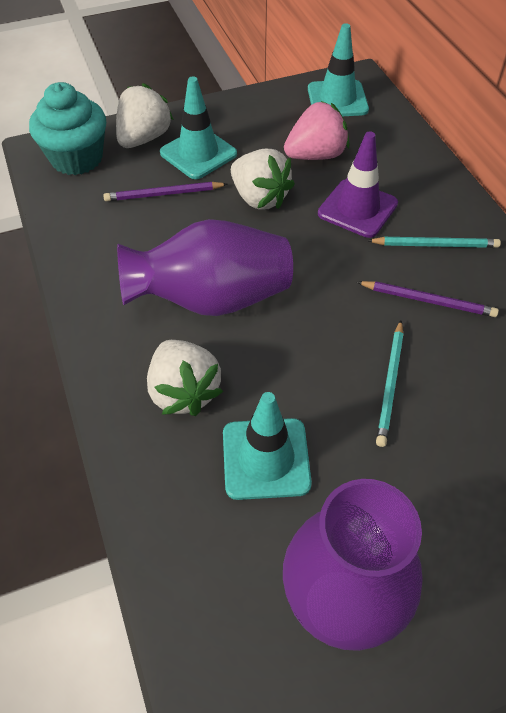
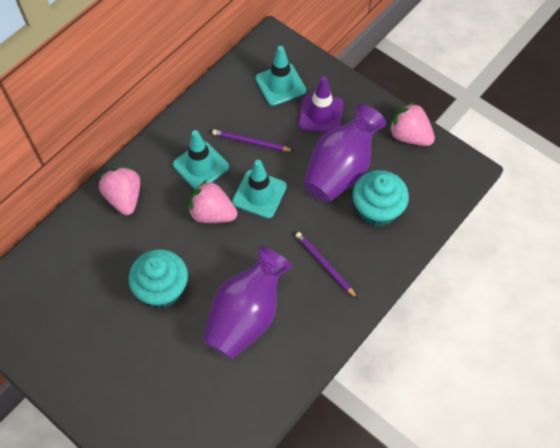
pink strawberry: [284,101,349,160] = 1 -> [99,167,140,215] [188,180,237,223] [389,102,435,146] = 3
turquoise cupcake: [29,82,106,175] = 1 -> [128,249,188,308] [353,170,409,227] = 2
turquoise pencil: [367,237,501,248] [376,320,403,447] = 2 -> none = 0
white strawberry: [116,83,174,148] [147,340,223,416] [231,149,295,210] = 3 -> none = 0

